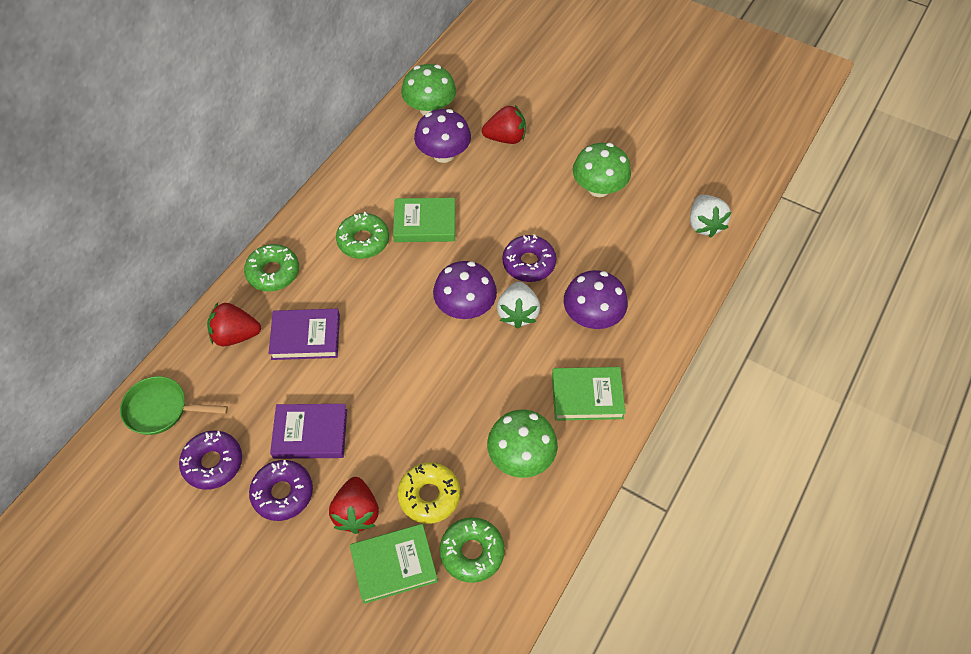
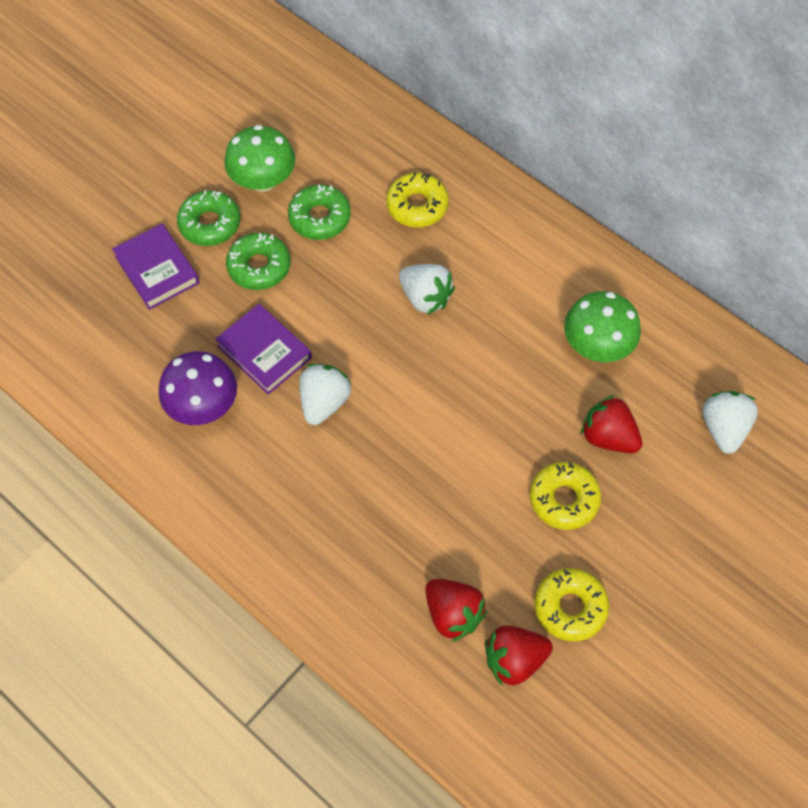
green book: [350,524,438,604] [393,198,455,242] [552,367,626,421] = 3 -> none = 0
green mushroom: [401,64,456,115] [487,410,558,478] [573,143,631,197] = 3 -> [224,125,295,192] [564,291,641,362] = 2
green pan: [120,376,228,435] = 1 -> none = 0
purple donut: [179,431,242,490] [249,460,313,521] [503,234,556,282] = 3 -> none = 0
purple mushroom: [414,109,471,163] [433,261,497,319] [564,270,628,329] = 3 -> [158,351,237,425] = 1
white strawberry: [497,281,540,329] [690,195,731,238] = 2 -> [299,364,351,425] [399,264,455,315] [702,391,758,454] = 3
yellow donut: [397,462,460,524] = 1 -> [386,172,449,227] [530,462,601,530] [534,568,609,642] = 3

